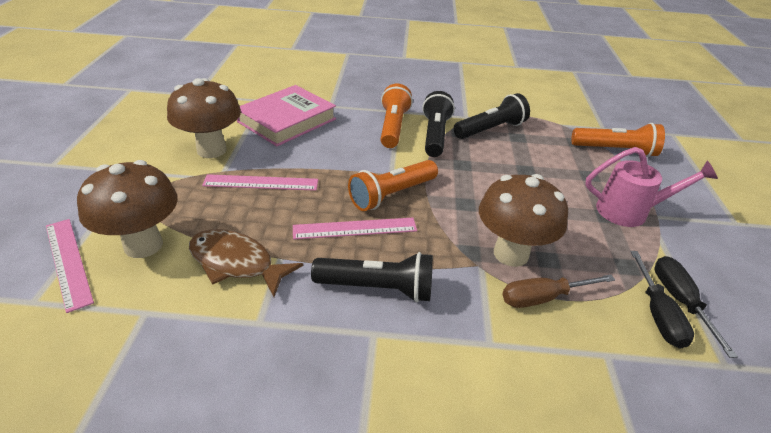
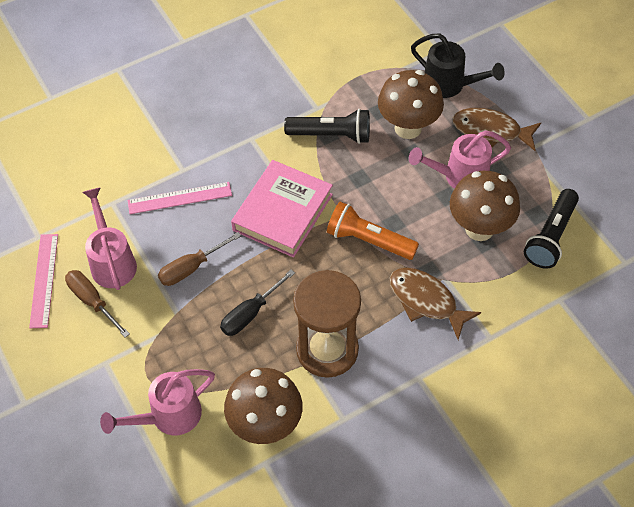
black flashlight: [311,252,433,302] [422,91,455,157] [454,93,530,139] = 3 -> [284,109,370,144] [524,189,579,269] = 2
black screwdriver: [630,251,694,349] [654,256,738,358] = 2 -> [220,270,295,336] = 1
black watering can: none = 0 -> [411,33,505,98] = 1
brown fish: [189,229,303,297] = 1 -> [390,268,481,340] [453,108,541,151] = 2
brown hourglass: none = 0 -> [293,270,361,378] = 1
brown screwdriver: [502,274,615,308] = 1 -> [65,270,130,338] [158,232,241,286] = 2
orange flashlight: [348,160,438,211] [380,84,413,148] [571,123,665,157] = 3 -> [327,202,419,260] = 1
pink ruler: [46,219,94,313] [202,174,318,191] [293,218,417,239] = 3 -> [29,234,58,328] [127,182,232,214] = 2
pink watering can: [585,147,718,227] = 1 -> [82,187,137,290] [100,369,215,435] [409,130,511,189] = 3

